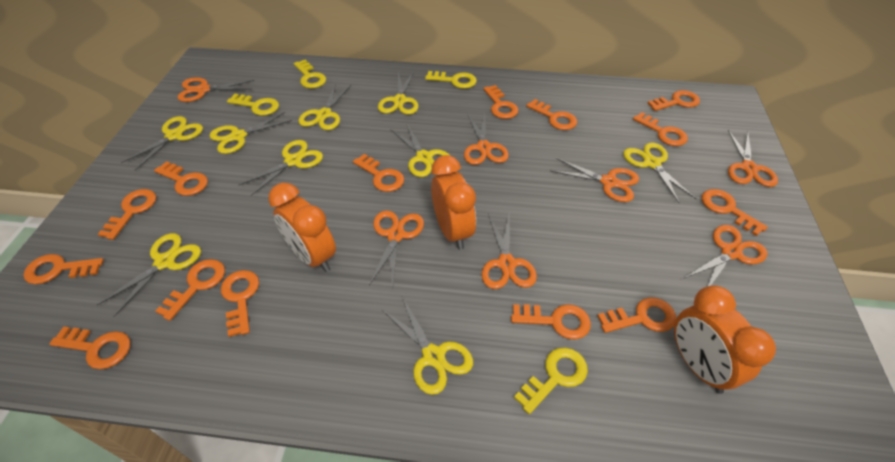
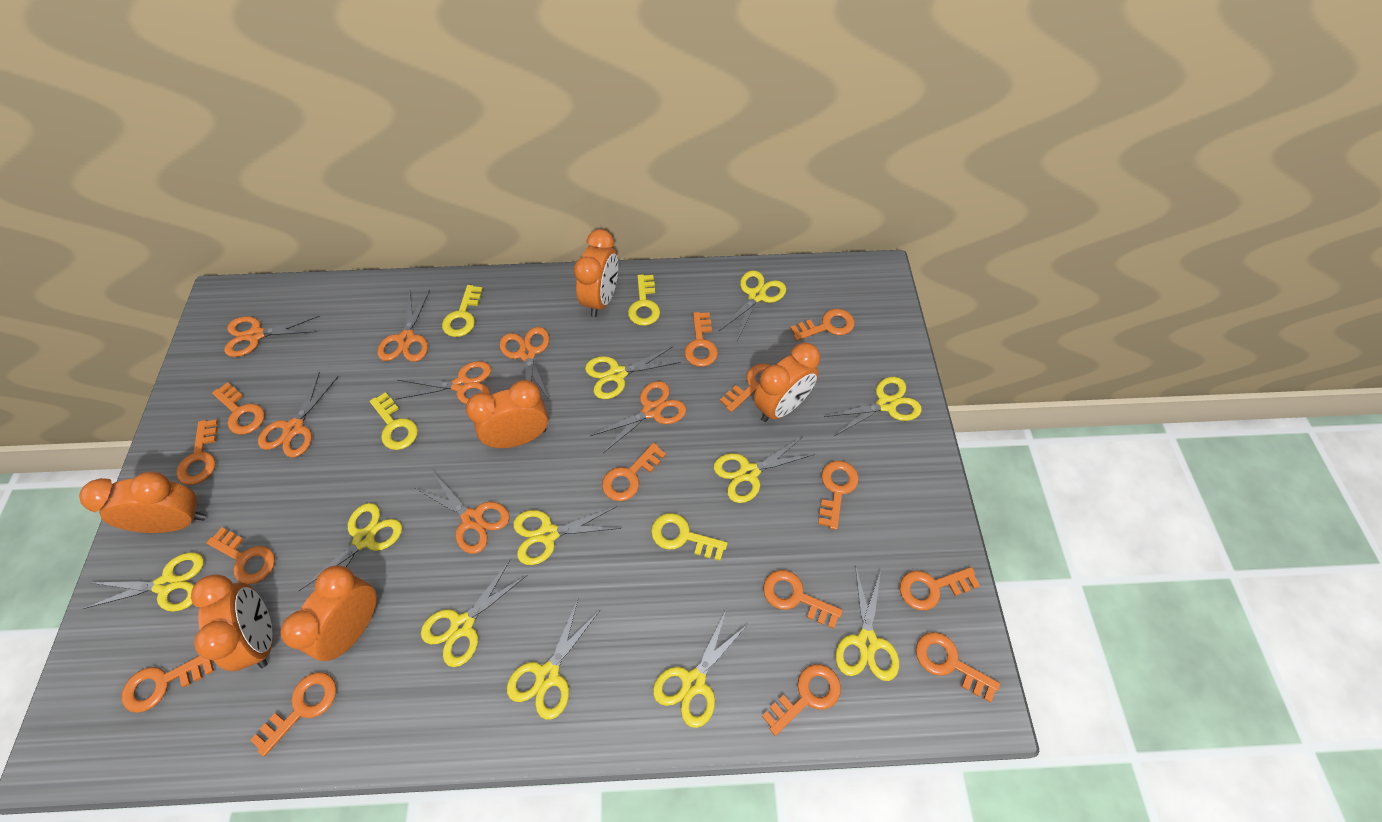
orange clock: [268,183,336,272] [431,155,476,250] [674,285,776,394] = 3 -> [79,472,206,533] [191,574,273,671] [280,565,377,661] [466,380,548,448] [574,229,618,317] [754,342,820,422] = 6
yellow scissors: [97,233,201,317] [121,116,203,170] [209,112,292,154] [239,140,323,196] [298,85,351,130] [378,72,419,115] [381,297,473,395] [390,122,449,177] [623,142,697,203] = 9 -> [83,552,204,611] [298,503,402,592] [421,560,527,667] [507,600,600,720] [513,506,621,565] [585,346,681,399] [653,611,749,728] [714,437,815,503] [719,270,786,340] [824,377,922,436] [836,565,899,681] = 11

